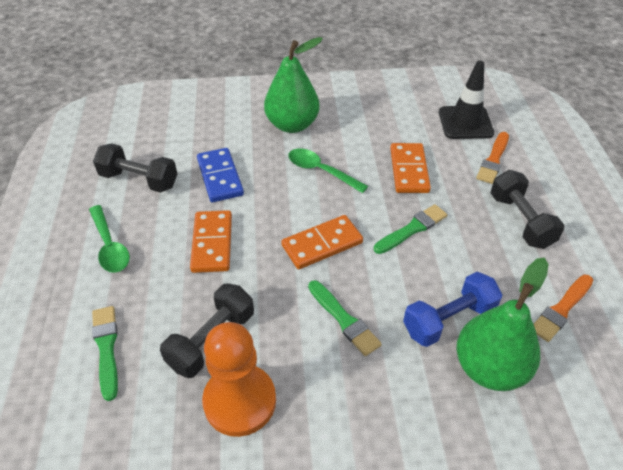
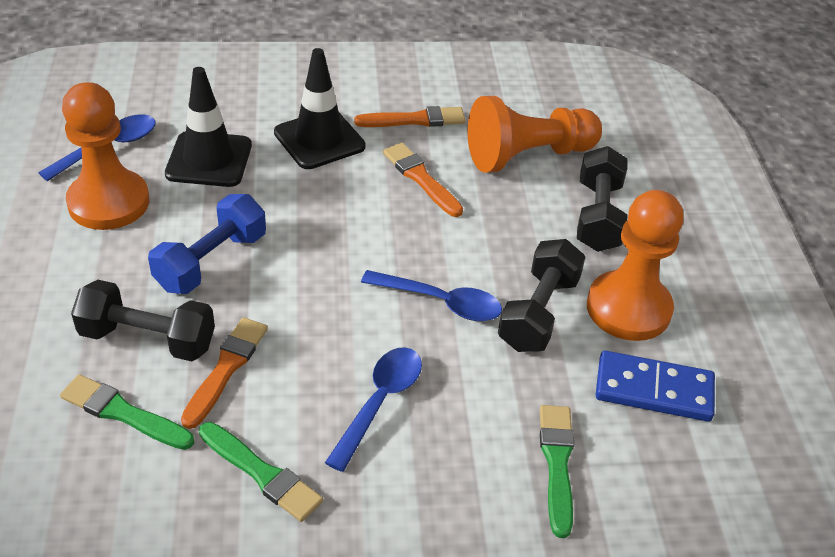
black traffic cone: [439,61,494,139] = 1 -> [165,67,252,187] [274,48,366,169] = 2
blue spoon: none = 0 -> [38,114,155,181] [325,347,422,472] [361,270,502,321] = 3
green pear: [264,37,323,133] [457,258,548,391] = 2 -> none = 0
green spoon: [89,205,130,273] [288,148,368,193] = 2 -> none = 0
orange brush: [476,132,509,184] [534,274,593,342] = 2 -> [181,317,268,429] [354,106,466,127] [383,143,463,217] = 3
orange domino: [190,210,232,273] [281,215,363,269] [390,143,431,193] = 3 -> none = 0
orange pawn: [202,322,276,437] = 1 -> [62,82,149,230] [468,96,602,173] [587,190,684,341] = 3

